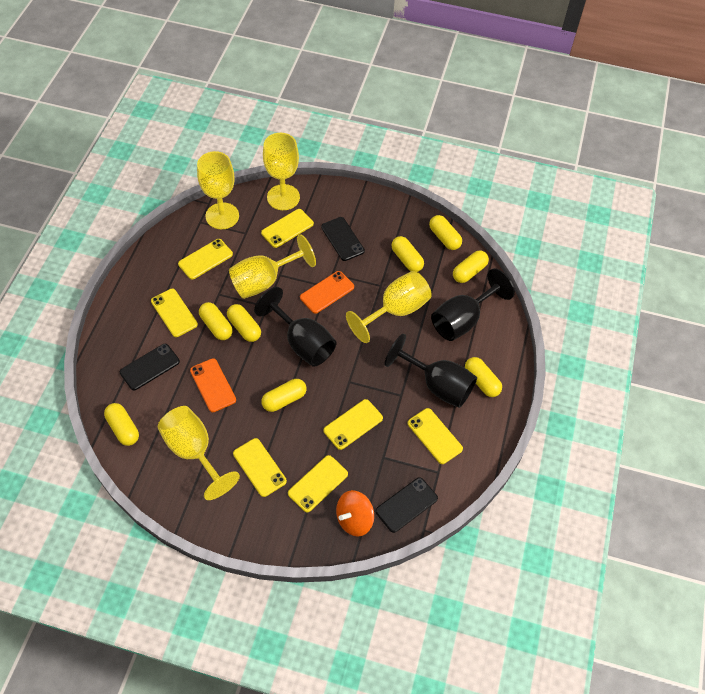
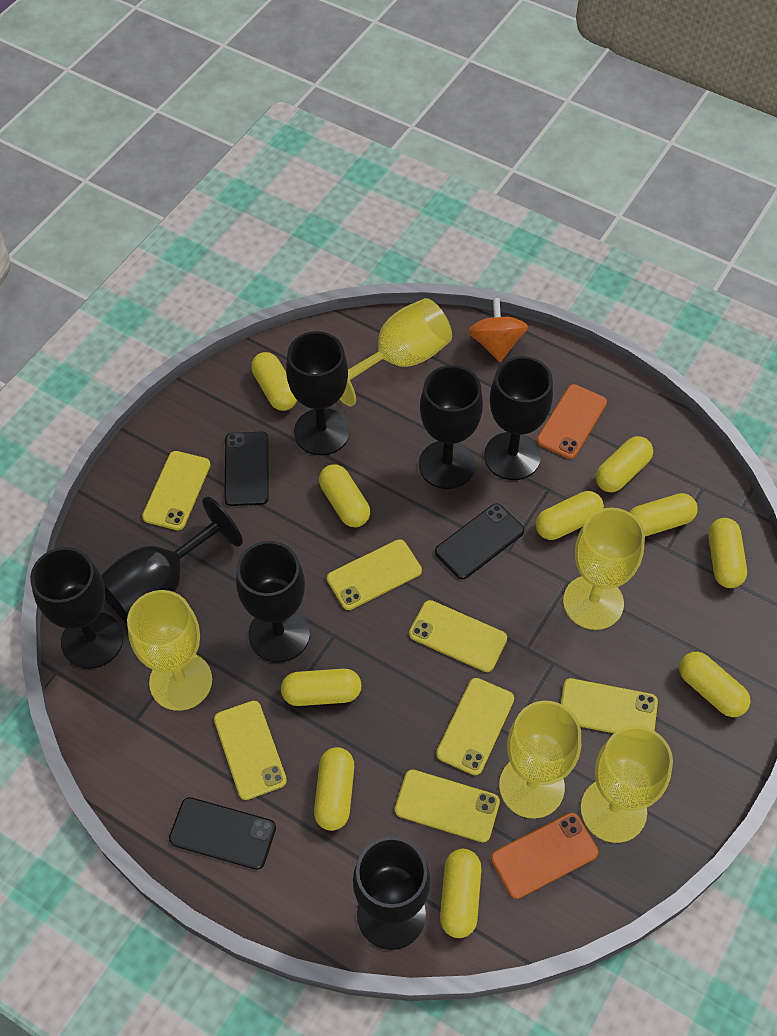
black goblet: [254,287,336,367] [385,334,477,408] [431,268,515,341] = 3 -> [30,547,123,669] [101,496,243,623] [236,541,310,663] [286,331,350,455] [353,836,430,950] [419,365,483,489] [484,356,553,480] = 7
yellow capsule: [104,403,139,446] [199,302,233,340] [227,304,261,342] [261,379,307,412] [391,236,424,272] [429,215,462,250] [453,250,489,283] [465,357,502,397] = 8 -> [251,352,297,411] [281,669,362,706] [314,747,354,831] [319,464,370,527] [440,849,481,938] [535,491,604,540] [595,436,653,492] [629,493,698,536] [679,652,751,717] [708,518,747,588] = 10

